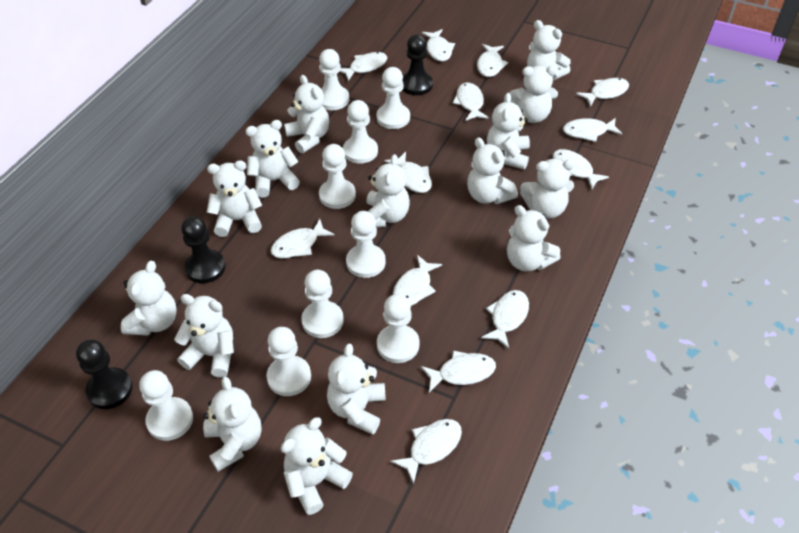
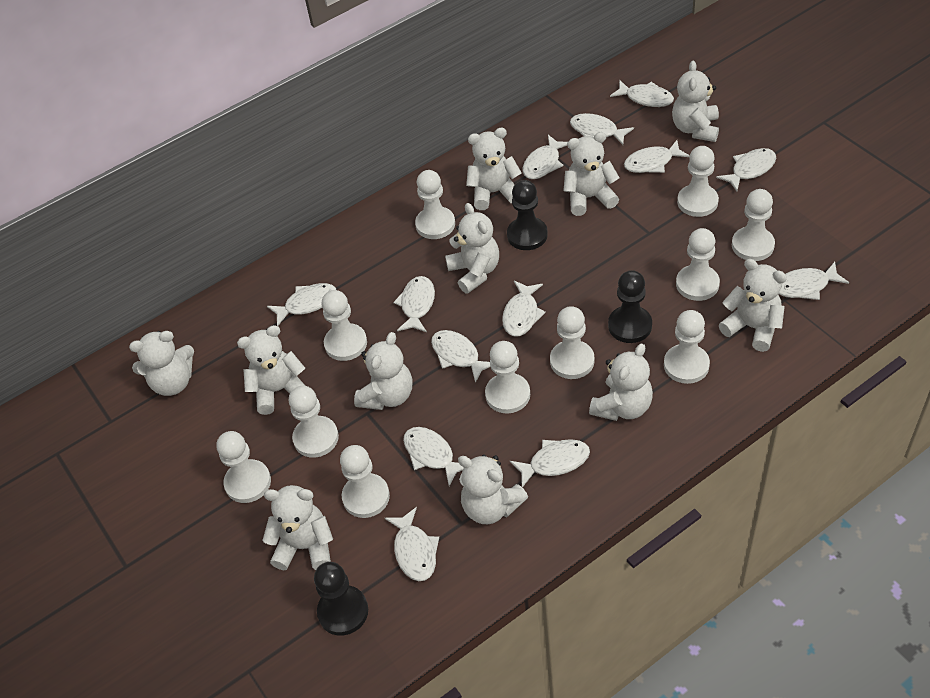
white pawn: [139,370,193,441] [266,327,311,396] [301,270,344,338] [319,49,349,110] [319,144,356,209] [343,100,378,164] [346,211,386,278] [376,67,410,129] [377,294,420,363] = 9 -> [217,431,271,503] [289,386,339,458] [321,290,367,361] [340,445,390,518] [415,170,455,239] [485,341,530,413] [550,306,594,379] [664,310,710,384] [676,228,720,301] [677,146,719,217] [732,189,775,261] = 11
white teddy bear: [121,261,177,336] [174,294,234,378] [203,377,262,472] [207,160,262,237] [245,120,300,198] [281,417,353,515] [284,75,329,154] [327,344,386,435] [366,154,410,228] [467,138,518,204] [487,93,530,170] [507,205,561,271] [510,66,558,123] [520,159,575,219] [527,20,571,80] = 15 -> [129,331,194,396] [237,325,305,415] [262,485,333,570] [354,332,412,410] [445,203,499,294] [458,454,528,524] [466,128,522,210] [563,132,620,216] [589,343,653,421] [672,61,719,142] [719,259,787,352] = 11

